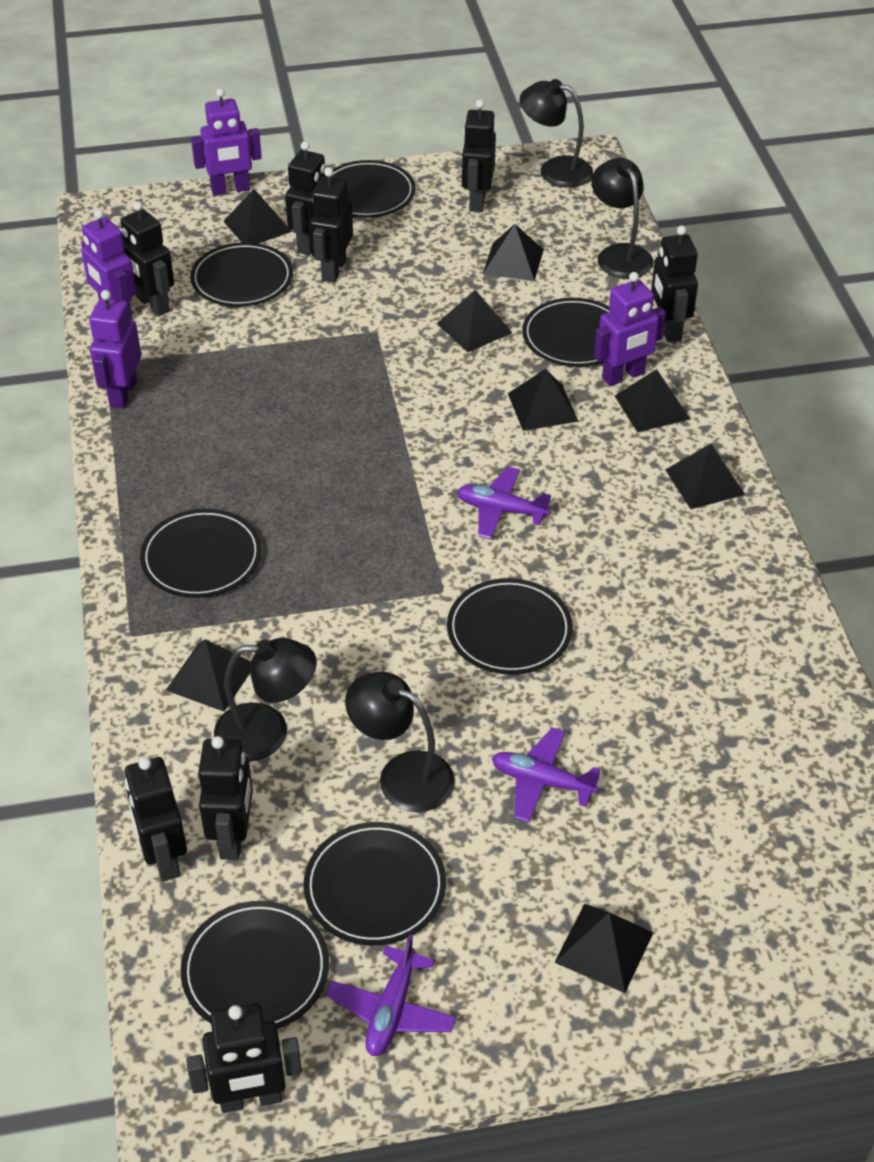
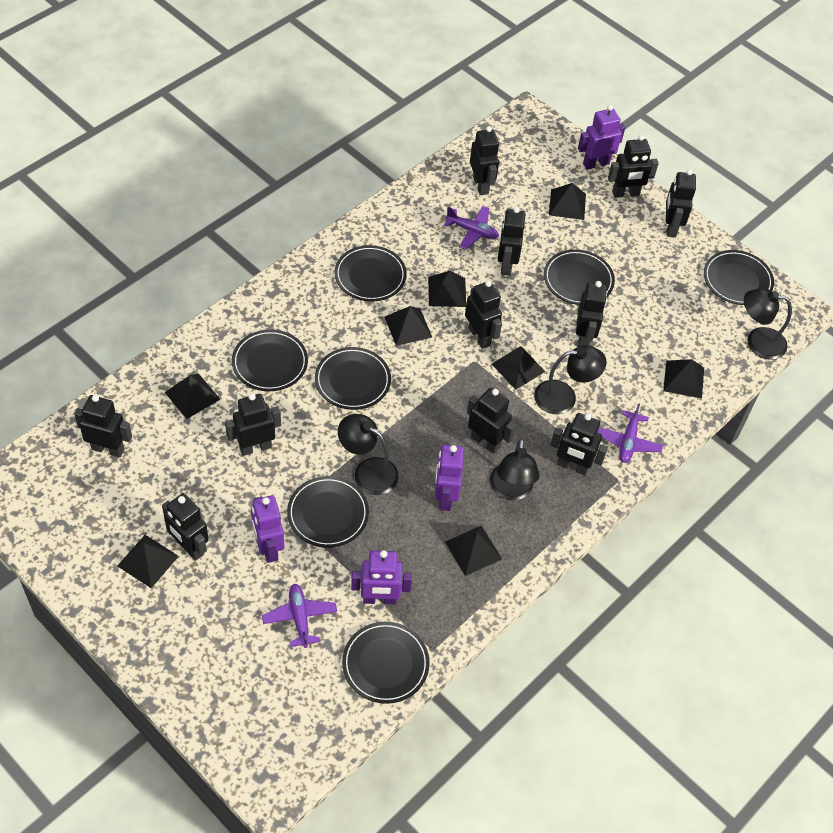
black robot: [120,201,174,317] [125,757,187,882] [186,1003,302,1113] [198,736,253,860] [285,141,327,255] [310,168,353,283] [462,100,496,212] [651,226,698,342] = 8 -> [74,395,132,458] [162,493,209,561] [225,393,281,456] [465,280,502,349] [467,388,516,454] [470,126,499,195] [498,207,525,276] [550,413,608,475] [576,281,607,347] [608,135,659,198] [666,169,696,238] = 11

